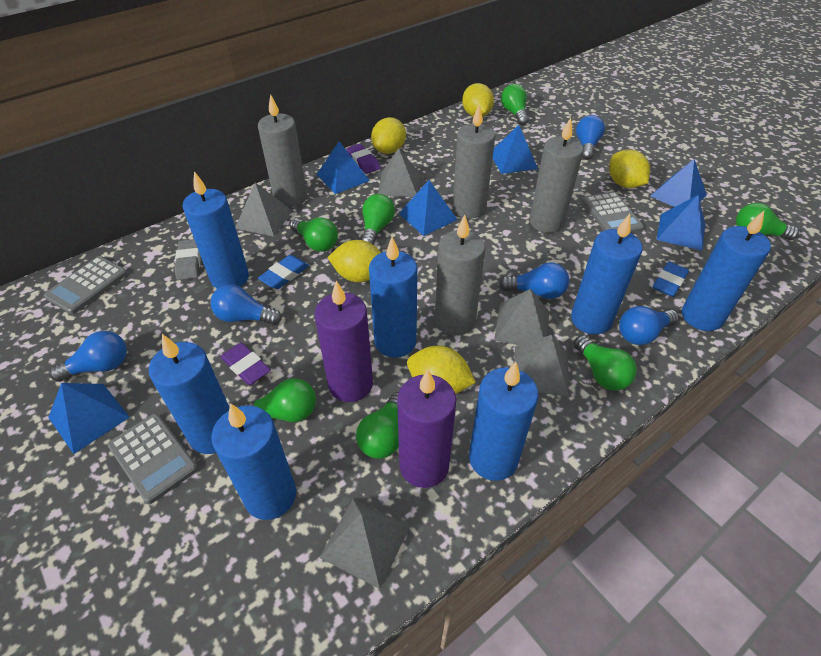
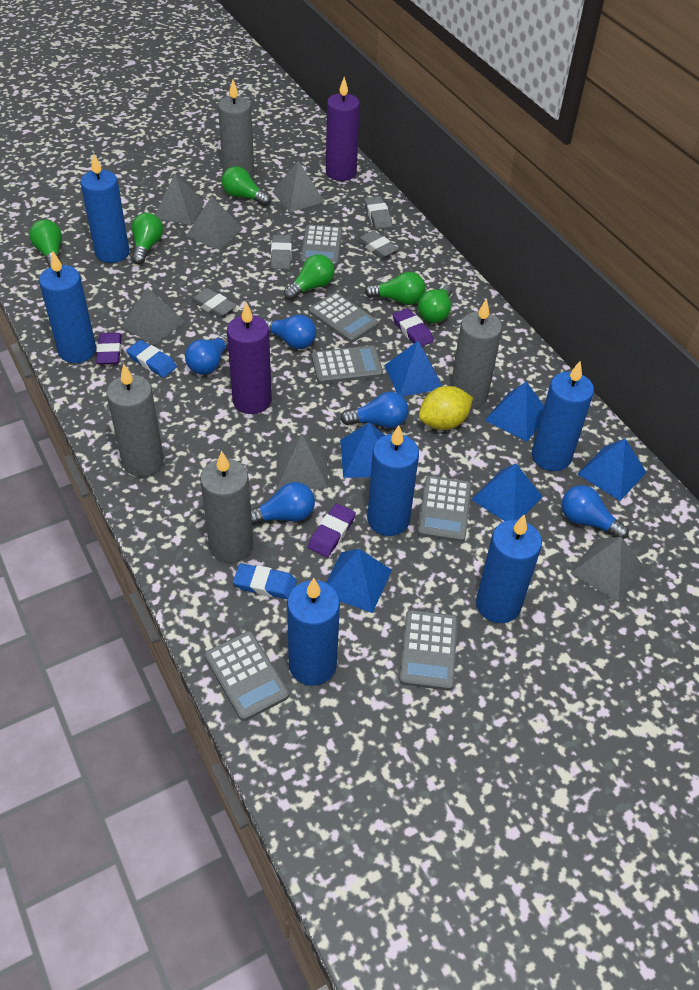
blue candle: [149,334,230,454] [182,171,249,289] [211,403,296,520] [369,237,417,358] [469,362,538,481] [571,214,642,334] [682,211,771,331] = 7 -> [39,251,96,363] [80,154,129,263] [287,578,340,686] [367,425,419,536] [476,514,542,623] [532,361,594,471] = 6
green light bulb: [239,378,316,422] [290,217,338,252] [356,392,399,459] [361,194,395,245] [501,84,529,125] [574,335,637,391] [736,203,799,240] = 7 -> [29,220,62,268] [132,213,163,264] [222,166,271,206] [284,254,334,300] [365,272,425,305] [418,284,452,323] = 6
grey calculator: [44,256,128,314] [108,413,198,504] [582,191,644,233] = 3 -> [205,631,289,721] [300,225,342,267] [309,292,379,343] [312,346,383,384] [399,610,458,691] [417,476,472,542] = 6
grey eraser: [175,239,201,280] = 1 -> [191,288,237,318] [271,235,292,269] [357,231,399,259] [364,196,392,229] = 4
grey pyramid: [235,183,292,237] [319,499,410,589] [378,148,421,197] [494,289,549,345] [514,335,569,397] = 5 -> [121,287,185,345] [155,174,205,225] [186,196,243,250] [272,161,325,212] [277,434,328,489] [570,537,644,602] = 6
purple eraser: [220,343,271,385] [346,144,380,174] = 2 -> [96,333,122,365] [308,504,356,557] [392,308,434,347] = 3
yellow lemon: [327,240,381,282] [371,117,406,154] [407,346,476,394] [462,83,494,117] [609,149,650,188] = 5 -> [419,386,473,430] = 1

